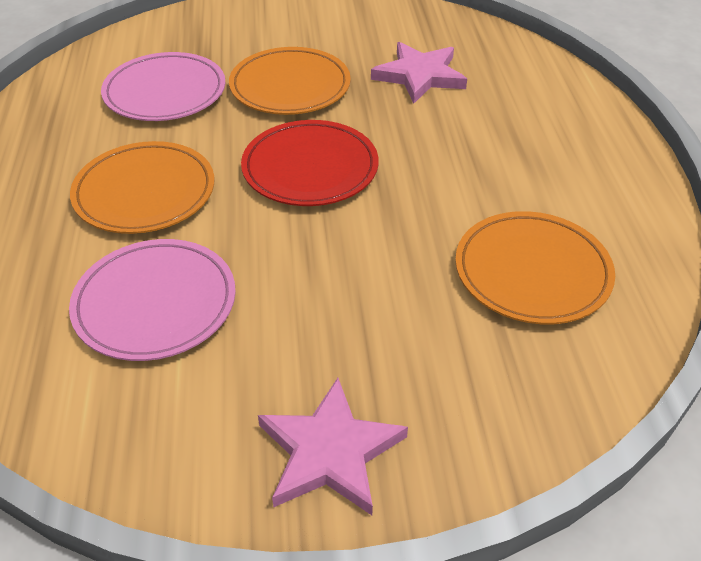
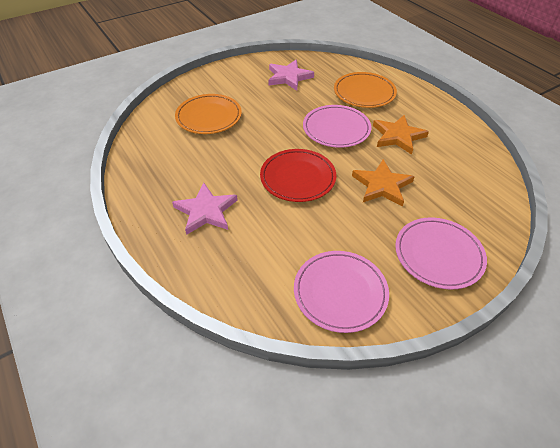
orange plate: [70,141,214,234] [229,47,351,115] [455,211,615,324] = 3 -> [175,94,242,134] [334,72,397,108] = 2
orange star: none = 0 -> [352,159,415,207] [373,115,429,155] = 2
pink plate: [69,239,236,361] [101,52,225,121] = 2 -> [294,251,389,333] [303,105,371,148] [395,217,487,290] = 3

